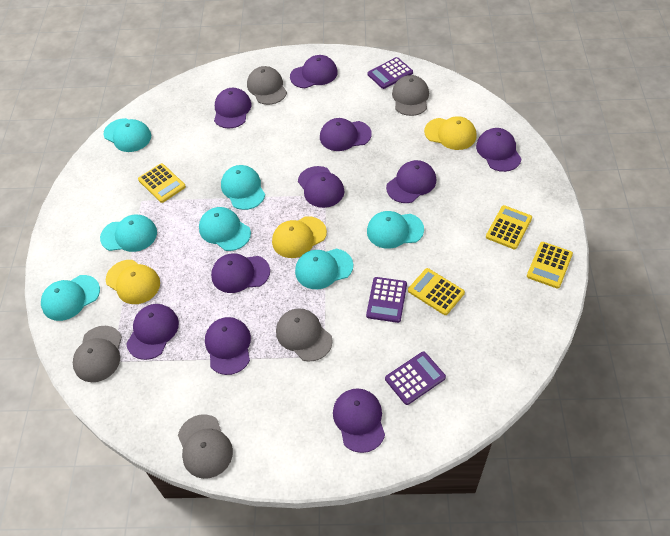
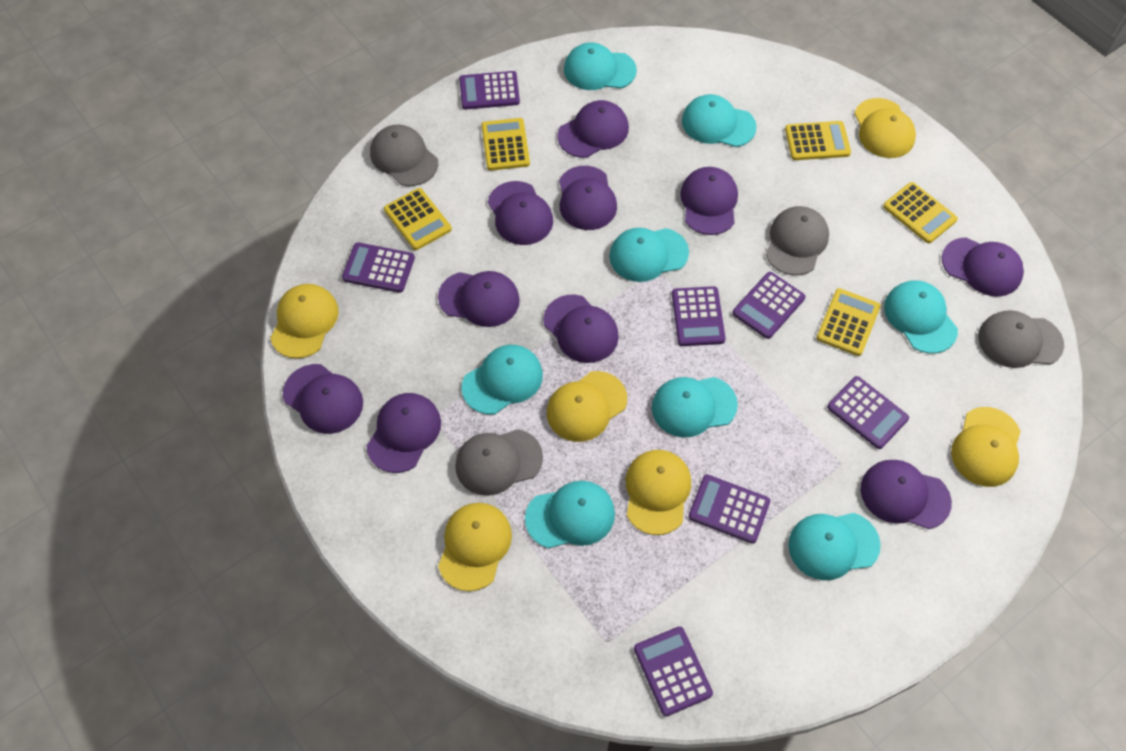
grey cap: [73,326,122,382] [178,414,233,479] [247,66,287,105] [276,308,333,362] [392,75,429,116] = 5 -> [370,125,438,186] [455,429,543,496] [765,206,829,275] [978,310,1064,368] = 4
purple calculator: [366,277,407,323] [367,57,413,89] [385,351,446,405] = 3 -> [342,242,415,293] [459,71,520,110] [634,626,713,717] [672,286,726,346] [688,474,770,544] [732,272,806,339] [827,376,909,449] = 7
turquoise cap: [41,275,100,321] [100,215,157,252] [103,118,151,152] [199,207,251,251] [221,165,265,210] [295,249,353,289] [367,211,424,249] = 7 -> [462,345,543,414] [525,481,615,548] [564,42,637,90] [609,228,689,282] [652,377,738,438] [682,94,757,147] [788,513,881,580] [884,280,958,354] = 8
yellow calculator: [138,163,186,203] [408,268,465,315] [486,205,532,249] [527,242,573,289] = 4 -> [384,188,452,250] [481,118,530,171] [785,121,851,160] [816,288,881,356] [883,182,958,243] = 5
yellow cap: [106,260,160,304] [272,216,327,258] [424,116,477,150] = 3 -> [270,284,339,359] [438,503,512,591] [547,371,627,442] [626,450,691,535] [854,98,916,158] [951,407,1021,487] = 6

